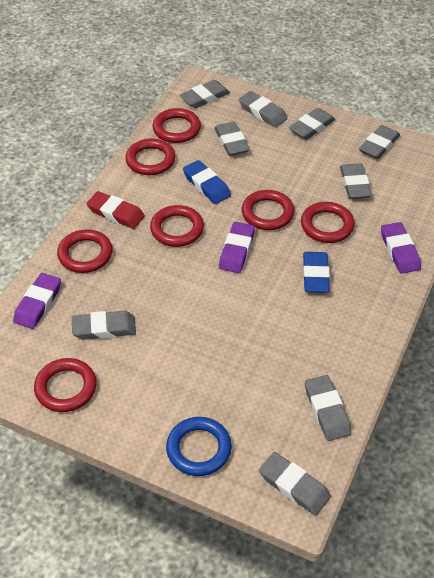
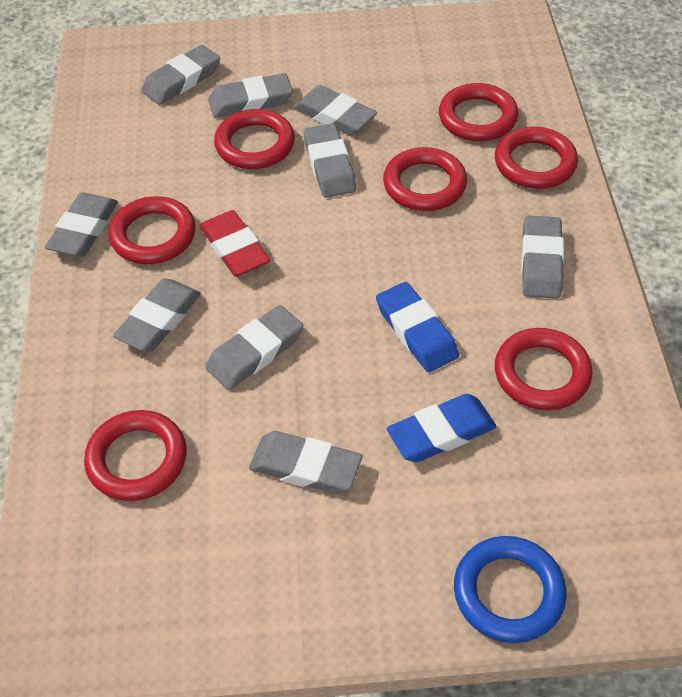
purple eraser: [13,273,61,329] [219,222,255,273] [381,222,421,274] = 3 -> none = 0

